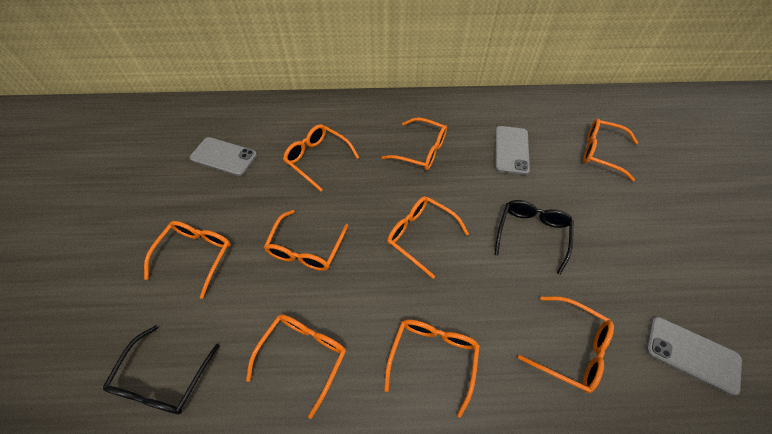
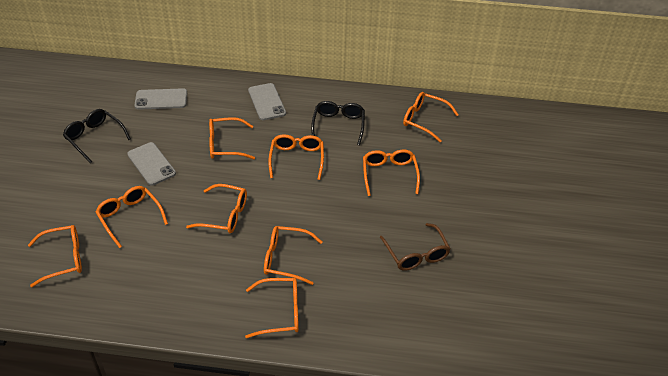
brown glasses: none = 0 -> [380,223,450,271] = 1

